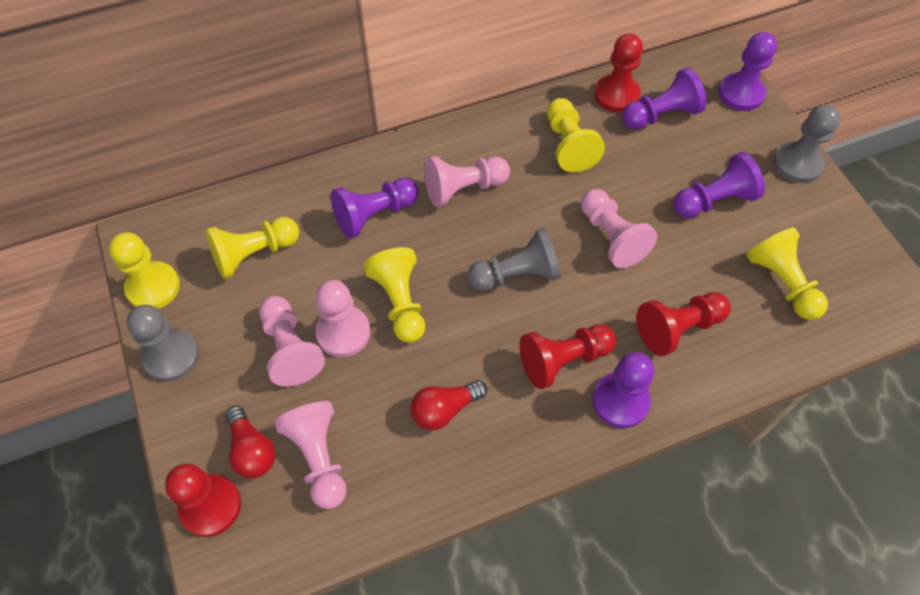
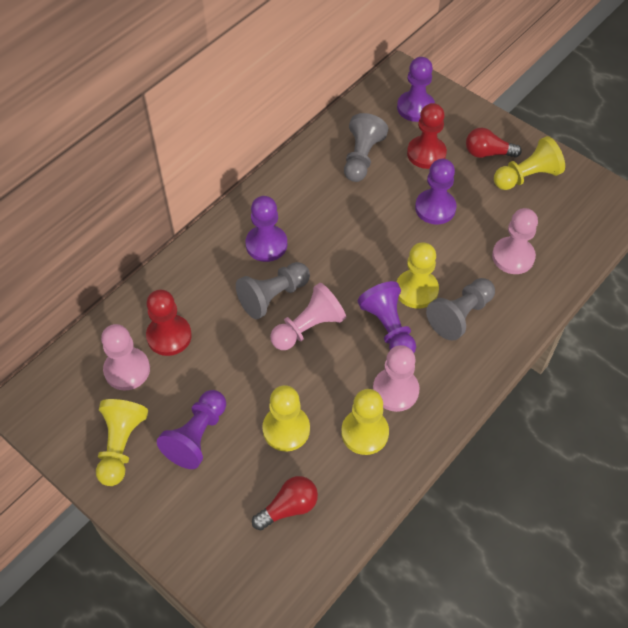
pink pawn: [259,296,325,387] [274,401,347,509] [315,280,371,357] [424,156,510,207] [581,189,657,268] = 5 -> [101,324,150,390] [270,283,346,350] [373,345,420,412] [492,208,538,274] = 4
red pawn: [165,464,241,537] [520,324,616,389] [594,33,643,113] [636,292,731,356] = 4 -> [146,290,192,356] [407,103,447,169] = 2

